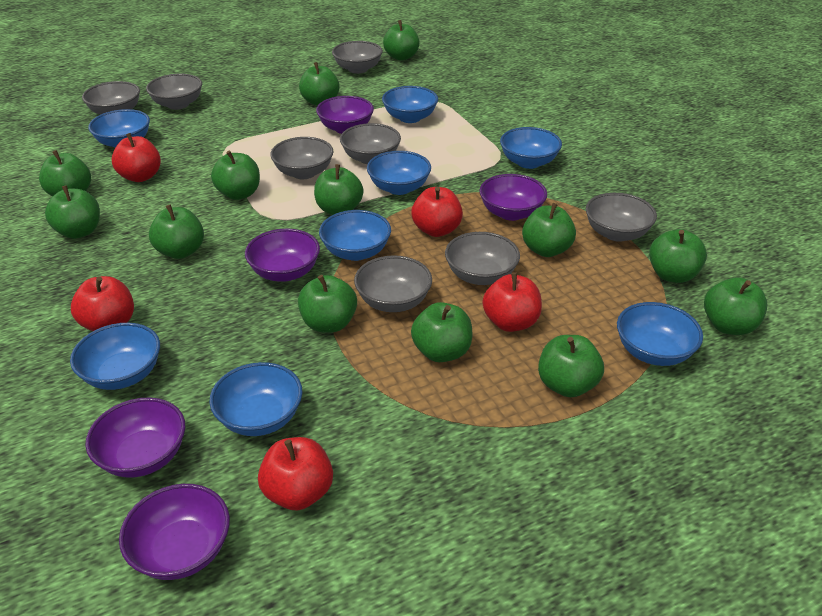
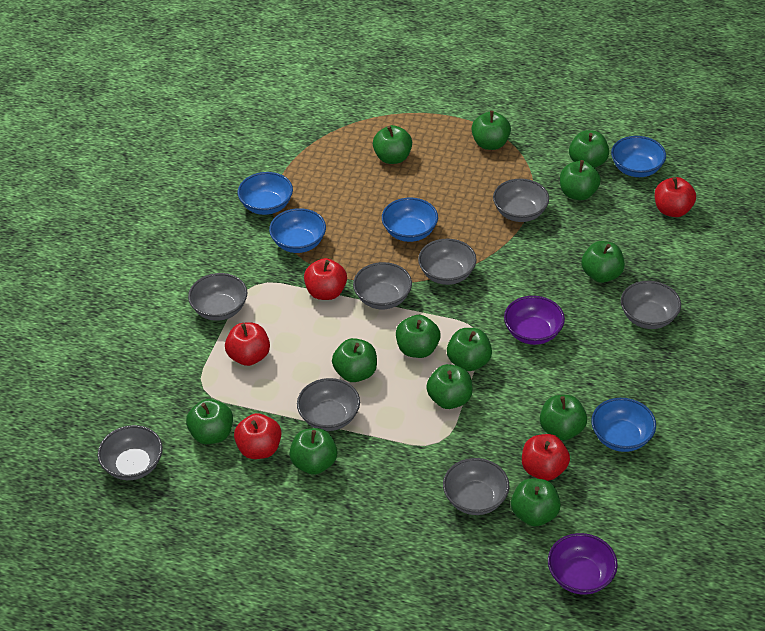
blue bowl: [70,323,160,390] [88,109,150,148] [209,362,302,436] [319,210,391,261] [367,151,431,195] [382,86,438,123] [500,127,562,169] [617,302,703,366] = 8 -> [238,172,293,215] [269,208,326,253] [382,198,438,242] [591,398,656,452] [611,136,666,177] = 5
purple bowl: [85,397,185,478] [119,484,230,580] [245,229,320,282] [316,96,374,134] [479,174,547,221] = 5 -> [504,296,565,345] [548,533,618,595] = 2

